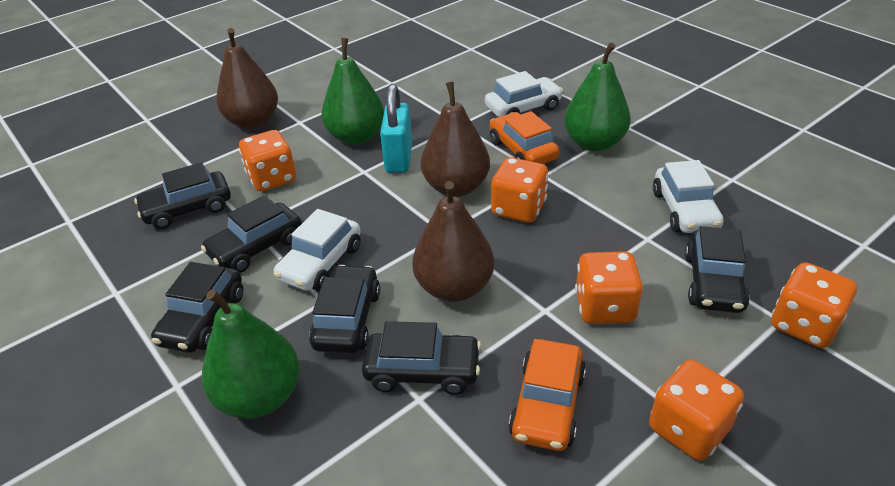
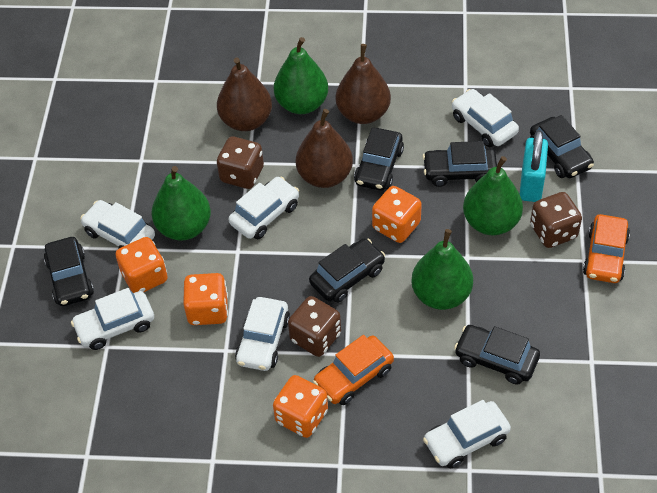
brown dice: none = 0 -> [217,136,264,189] [288,296,341,357] [530,192,582,248] = 3
green pear: [202,289,299,419] [322,38,384,145] [564,43,631,151] = 3 -> [152,166,211,241] [274,37,328,114] [411,229,473,310] [463,156,523,235] = 4
orange dice: [239,130,296,191] [491,157,548,223] [575,251,643,324] [649,360,744,461] [772,262,857,348] = 5 -> [116,237,168,293] [183,273,228,325] [273,375,328,438] [372,186,422,243] = 4
white car: [273,209,361,291] [485,71,563,117] [653,160,724,233] = 3 -> [71,288,154,350] [80,200,155,249] [228,176,299,239] [235,297,290,371] [423,400,511,469] [452,89,519,147] = 6

